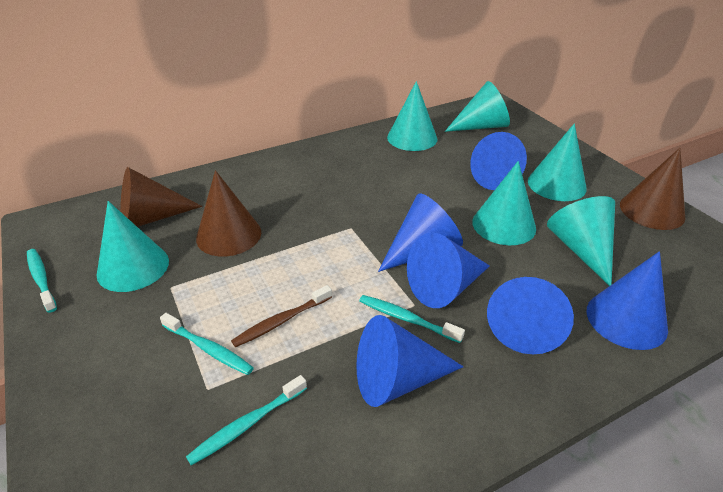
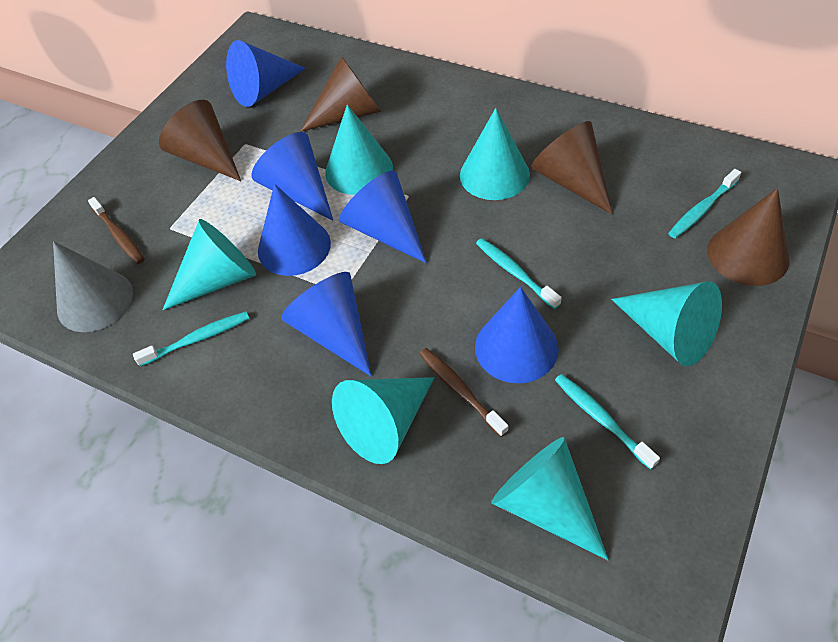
brown cone: [120,167,202,227] [196,170,261,256] [620,148,685,230] = 3 -> [159,100,241,181] [300,56,381,132] [531,121,613,214] [707,188,789,286] = 4
brown toothbrush: [231,285,332,347] = 1 -> [88,197,145,264] [420,348,509,437] = 2
grey cone: none = 0 -> [53,241,133,332] = 1

